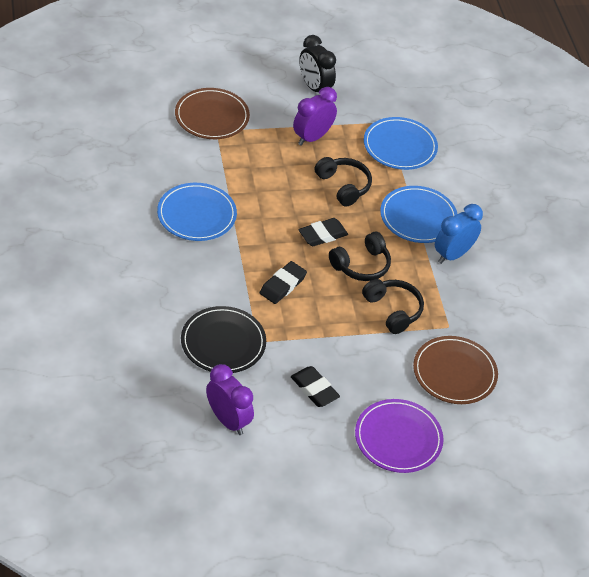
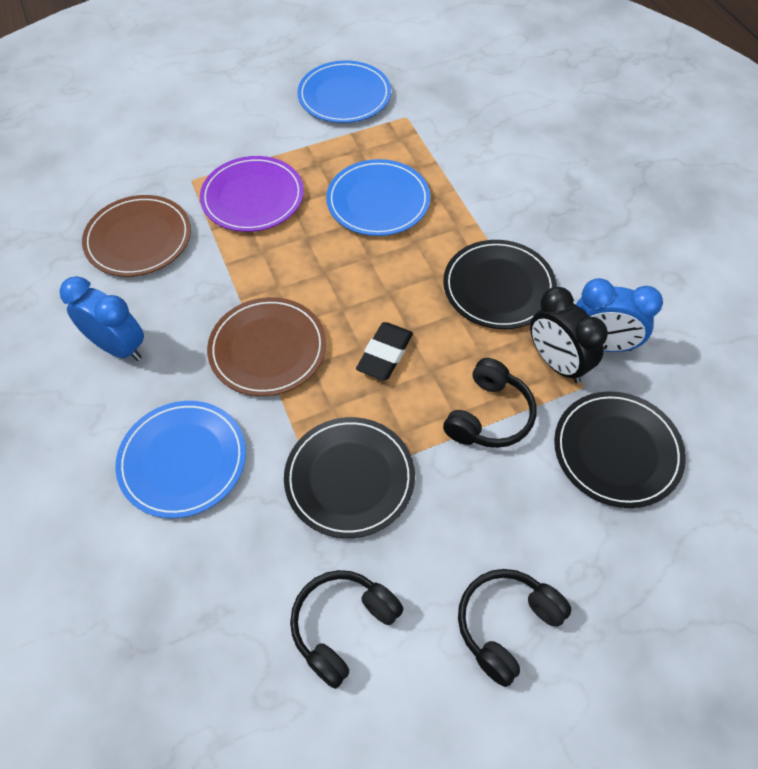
black eraser: [260,261,307,304] [291,366,340,407] [298,218,348,246] = 3 -> [356,322,413,381] = 1
black plate: [181,306,266,373] = 1 -> [284,417,415,538] [443,240,557,329] [554,391,686,508] = 3
blue clock: [435,204,483,264] = 1 -> [60,276,144,361] [576,278,663,352] = 2
purple clock: [206,364,254,435] [293,87,337,146] = 2 -> none = 0

